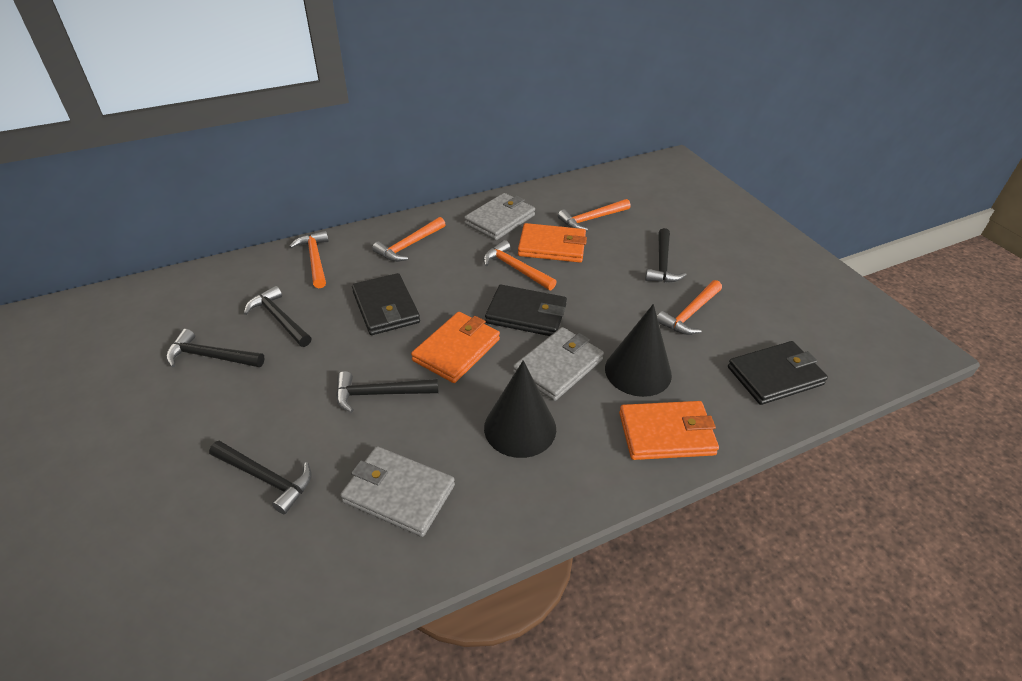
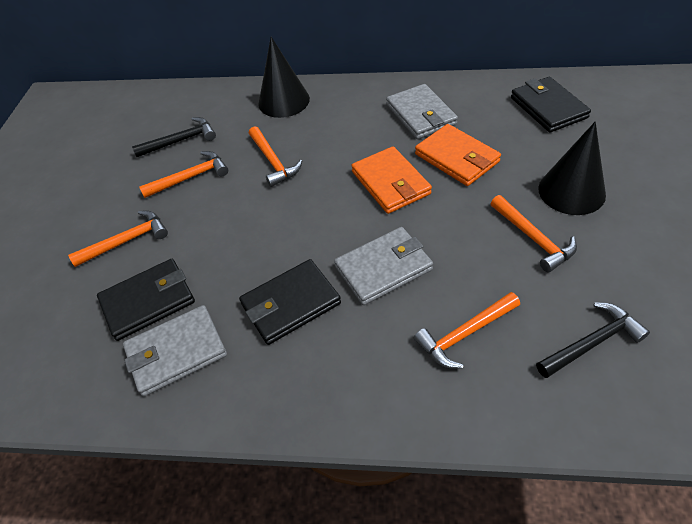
black hammer: [166,329,264,367] [209,441,312,514] [244,286,311,347] [336,371,439,413] [645,228,687,283] = 5 -> [132,117,216,157] [536,302,650,378] = 2
orange wallet: [411,312,500,383] [518,223,587,263] [619,401,719,460] = 3 -> [351,146,432,214] [415,124,501,186] = 2

